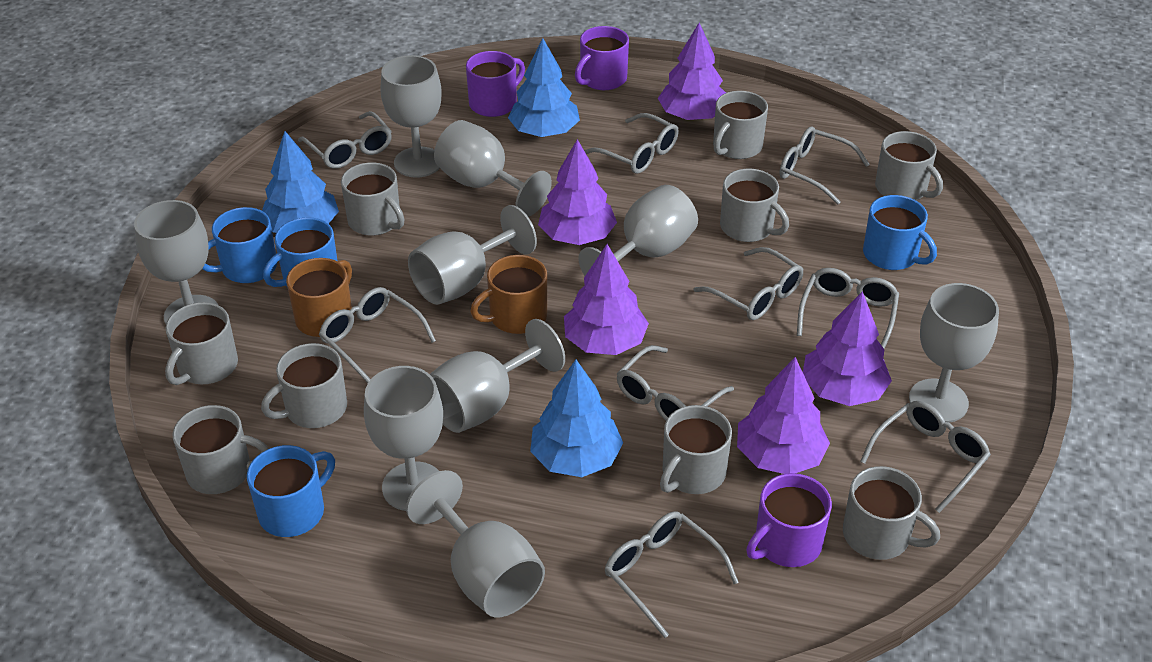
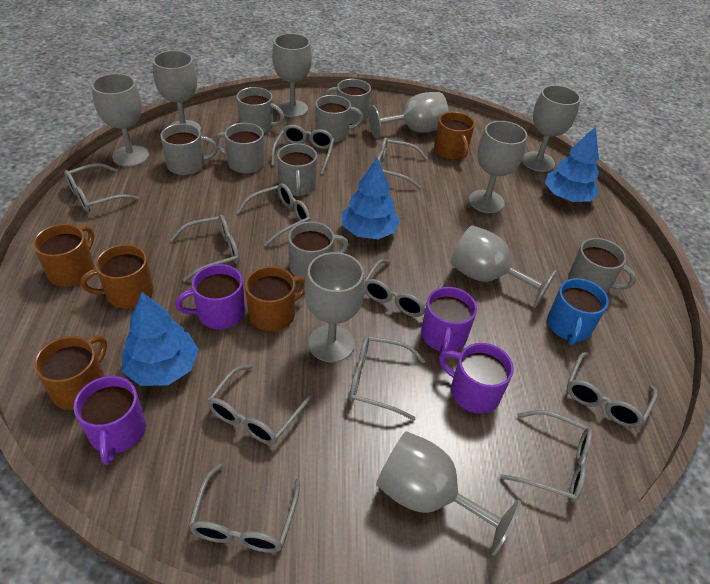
blue mug: [202,207,277,283] [247,445,335,537] [263,217,337,287] [863,195,937,270] = 4 -> [547,278,609,345] = 1
brown mug: [286,258,352,337] [470,255,547,334] = 2 -> [33,224,94,286] [34,335,107,410] [81,244,154,308] [245,266,306,331] [434,112,475,160] = 5
grey glasses: [298,111,392,169] [319,287,436,383] [584,113,679,174] [605,511,739,638] [616,345,734,421] [694,247,803,320] [779,126,870,204] [797,268,899,349] [860,401,991,513] = 9 -> [64,163,139,213] [170,215,239,281] [188,464,300,553] [207,364,312,445] [236,183,311,247] [271,125,335,175] [349,336,425,421] [365,259,444,317] [377,137,428,189] [500,410,593,502] [567,352,658,428] = 11
grey mug: [165,302,238,385] [173,405,269,494] [261,343,347,428] [341,162,404,236] [660,405,732,494] [713,91,768,159] [720,168,789,242] [843,466,940,560] [875,131,943,200] = 9 -> [160,124,218,175] [214,123,265,174] [236,87,285,133] [277,143,317,196] [288,221,349,278] [315,95,363,142] [325,79,371,124] [568,238,636,294] = 8
purple mug: [466,51,525,117] [575,26,629,90] [746,473,832,567] = 3 -> [74,376,146,465] [175,264,245,329] [421,287,477,355] [439,343,514,414] = 4
purple tree: [538,139,617,245] [564,244,649,355] [658,23,726,120] [737,357,830,474] [803,291,892,406] = 5 -> none = 0

